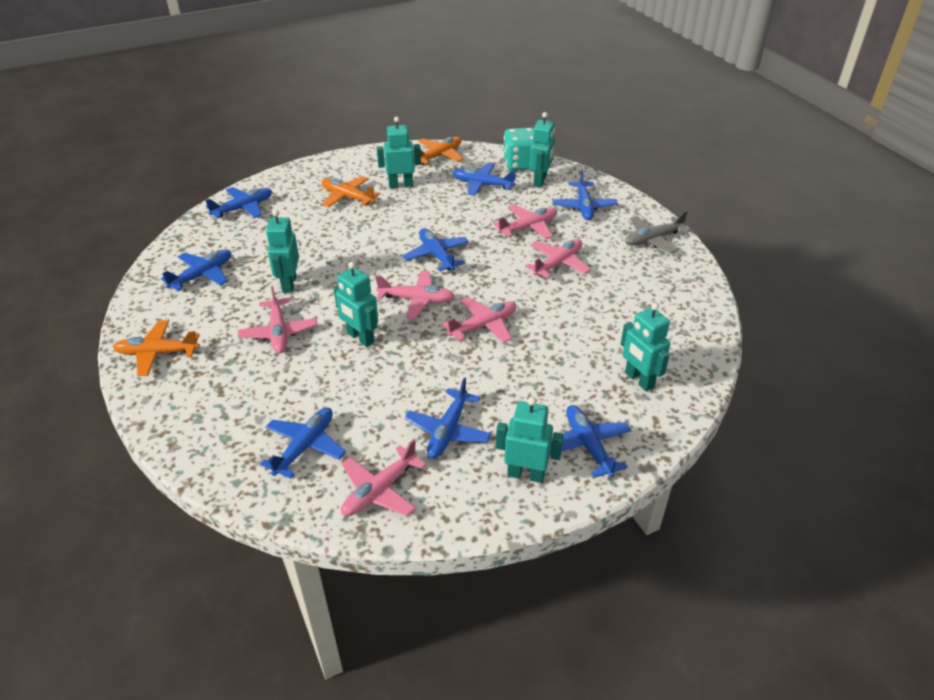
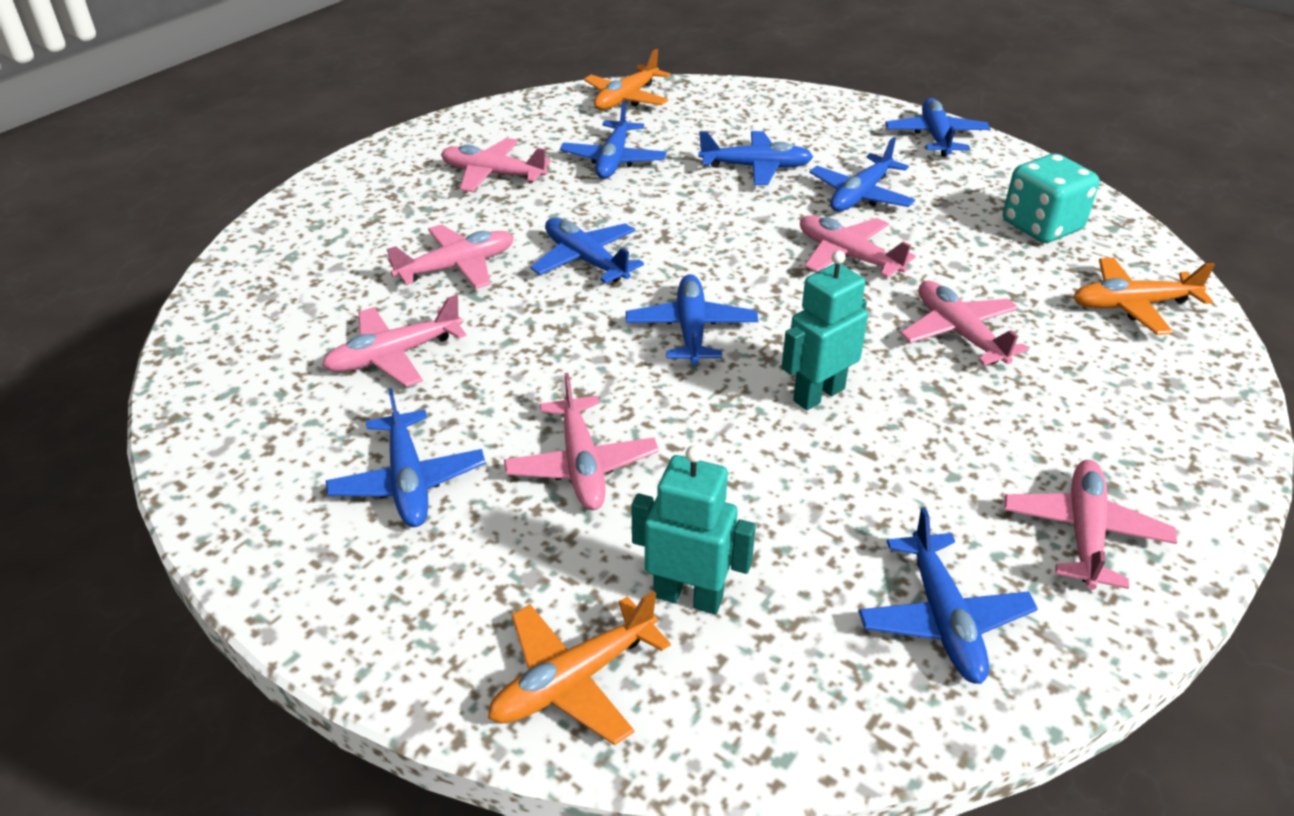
grey plane: [625,211,691,254] = 1 -> none = 0
pink plane: [238,286,317,353] [341,439,426,516] [375,271,455,319] [443,297,516,343] [494,204,557,239] [525,239,591,279] = 6 -> [322,295,466,387] [387,224,514,289] [441,138,551,192] [504,373,659,510] [800,215,916,278] [900,281,1029,365] [1004,460,1177,590] = 7
turquoise robot: [266,210,299,293] [334,262,378,347] [377,117,421,189] [496,397,563,483] [529,112,555,187] [621,303,670,391] = 6 -> [631,446,756,615] [782,250,868,410] = 2

